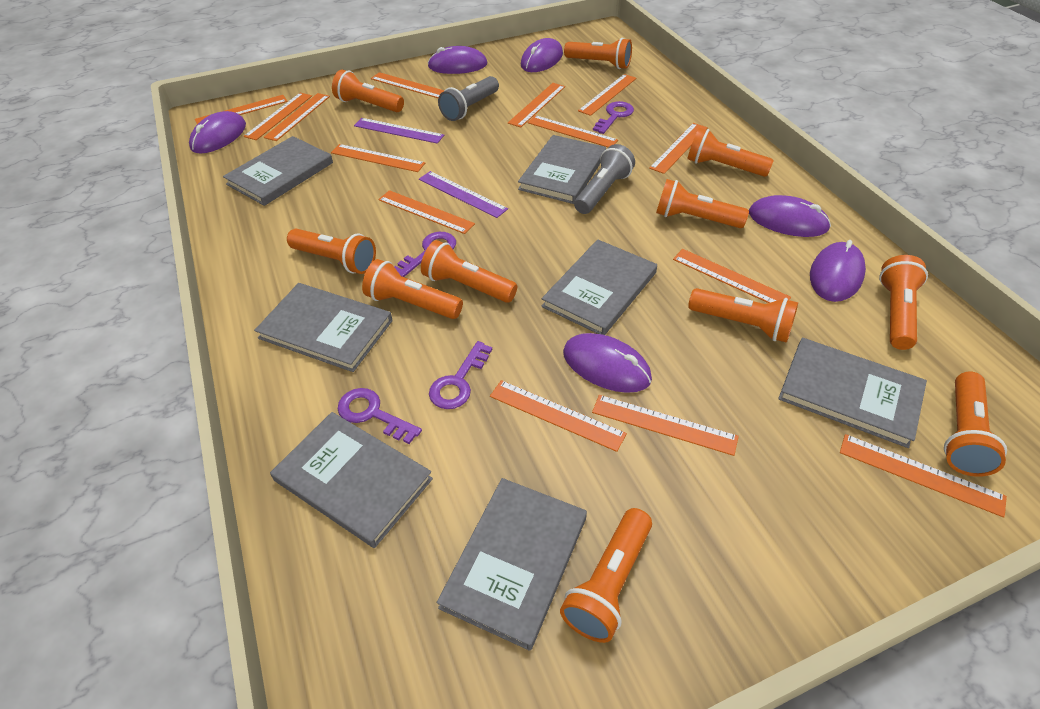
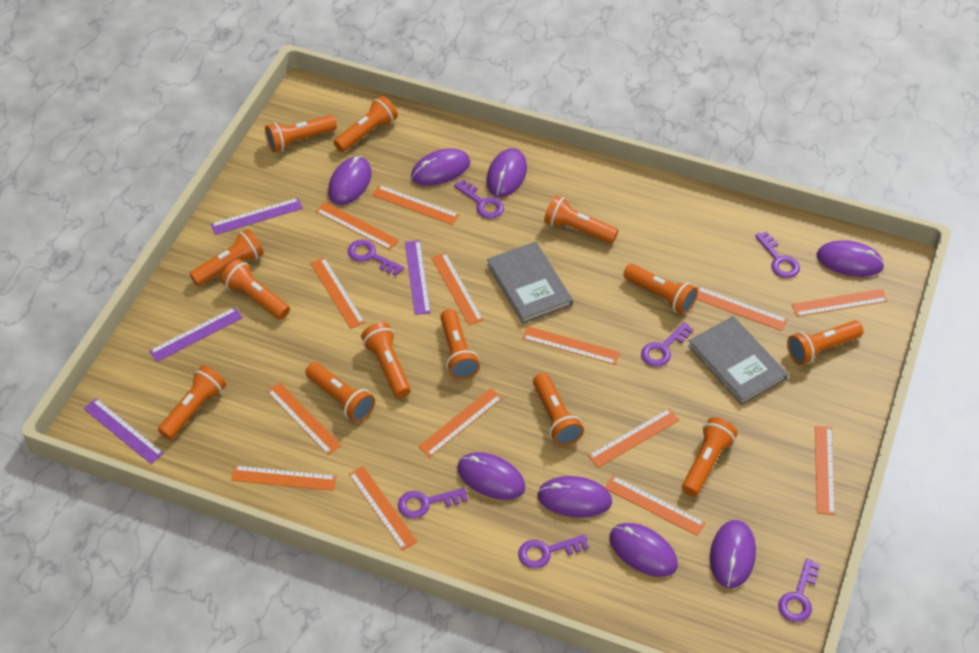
grey book: [223,136,333,206] [254,283,393,372] [270,412,433,548] [437,478,587,651] [518,135,606,204] [541,239,657,335] [778,338,927,448] = 7 -> [487,242,573,324] [688,316,788,405] = 2
grey flashlight: [438,76,499,121] [574,144,635,214] = 2 -> none = 0
orange flashlight: [287,229,376,274] [332,70,404,112] [362,259,463,319] [421,240,517,303] [560,508,652,643] [564,38,632,69] [656,179,749,228] [687,128,774,177] [688,288,798,343] [879,255,928,350] [944,372,1007,477] = 11 -> [158,365,226,440] [190,229,264,286] [221,259,290,320] [265,115,337,153] [305,362,375,422] [334,96,398,152] [361,322,411,398] [440,309,480,380] [533,373,584,446] [544,195,618,244] [623,264,698,315] [682,417,738,496] [787,320,863,365] = 13
purple key: [338,388,422,444] [395,232,456,277] [429,341,492,409] [593,101,634,134] = 4 -> [348,239,404,276] [398,488,467,519] [454,179,504,219] [518,534,589,569] [641,322,694,367] [755,231,800,278] [778,559,820,622] = 7
purple mouse: [189,111,246,154] [428,46,488,74] [521,38,563,72] [563,333,652,393] [749,195,831,237] [810,240,866,302] = 6 -> [328,156,371,205] [411,148,470,186] [457,452,525,500] [486,148,527,197] [537,476,612,518] [609,523,678,577] [710,520,756,588] [817,240,885,277] = 8
purple ruler: [354,118,444,144] [419,171,508,218] = 2 -> [83,398,164,464] [149,307,243,362] [211,198,303,235] [405,240,431,315] = 4

